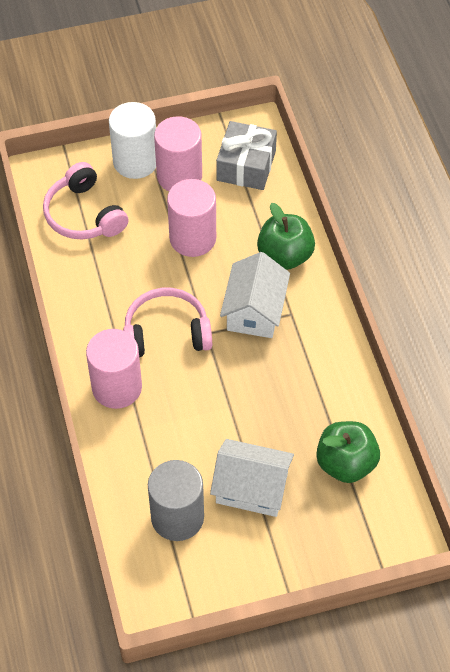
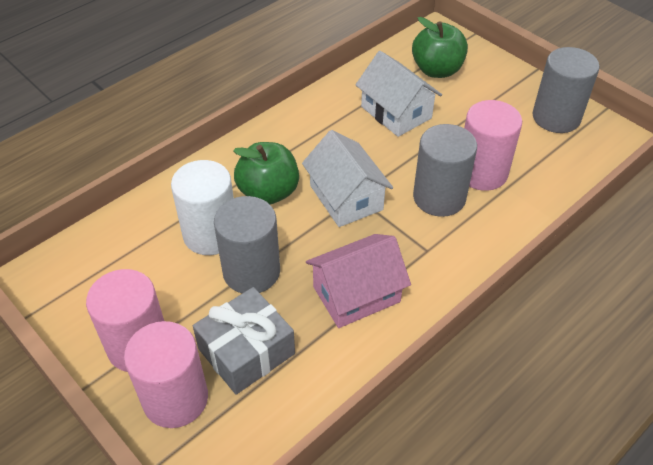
grey cylinder: [148,460,204,541] = 1 -> [214,196,280,293] [413,124,477,217] [533,47,599,133] = 3
pink headphones: [43,162,128,240] [123,288,212,357] = 2 -> none = 0
pink house: none = 0 -> [306,234,411,328] = 1

